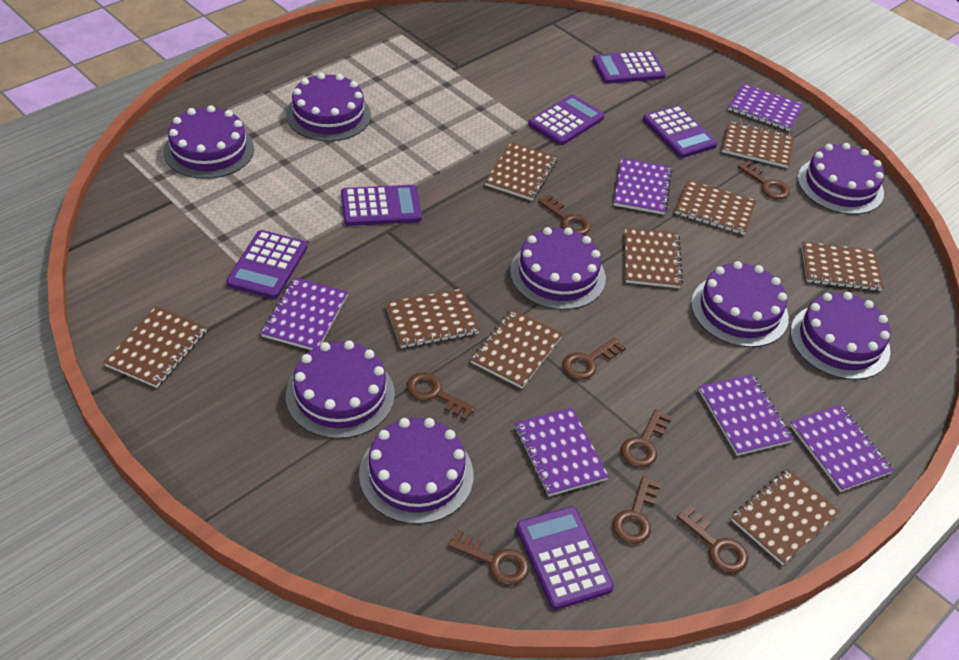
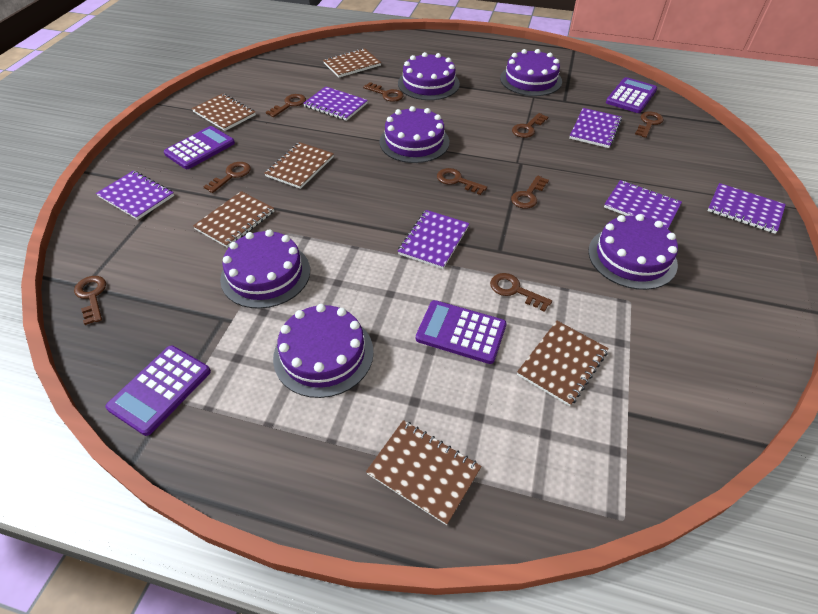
brown key: [406,372,476,421] [448,530,529,585] [538,194,591,235] [562,337,626,380] [612,476,661,544] [621,409,672,468] [677,506,748,573] [738,161,790,199] = 8 -> [74,276,106,325] [203,162,251,193] [266,94,306,117] [363,82,403,102] [437,168,487,195] [490,273,552,312] [511,175,549,209] [512,113,548,138] [635,112,664,138] = 9
brown notebook: [103,306,207,388] [386,289,480,348] [470,309,563,389] [485,142,557,201] [625,227,683,288] [675,180,757,235] [722,121,794,168] [731,469,841,565] [801,241,884,291] = 9 -> [192,93,256,131] [193,191,274,248] [264,142,334,189] [323,48,381,78] [366,420,482,525] [517,321,609,406] = 6
purple cake: [164,105,254,179] [286,73,371,141] [286,340,395,439] [359,418,473,524] [510,227,606,310] [691,261,789,347] [790,292,890,380] [798,143,884,214] = 8 -> [220,229,310,309] [273,304,374,398] [379,106,449,163] [398,52,460,100] [500,49,562,96] [588,214,678,290] = 6
purple calculator: [226,230,307,299] [341,185,422,226] [516,506,614,610] [528,95,605,145] [592,51,666,84] [643,105,717,158] = 6 -> [105,346,211,436] [164,126,235,169] [416,300,507,364] [606,77,657,113] = 4

